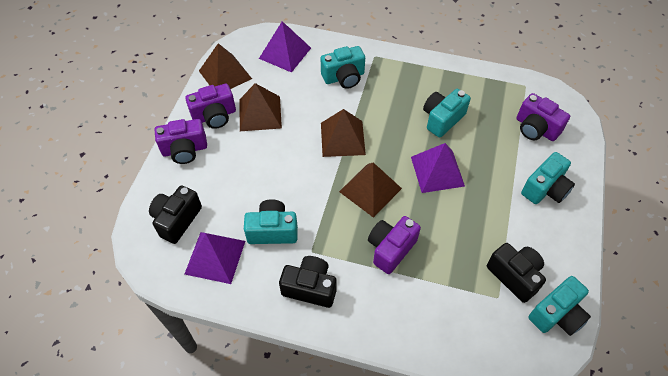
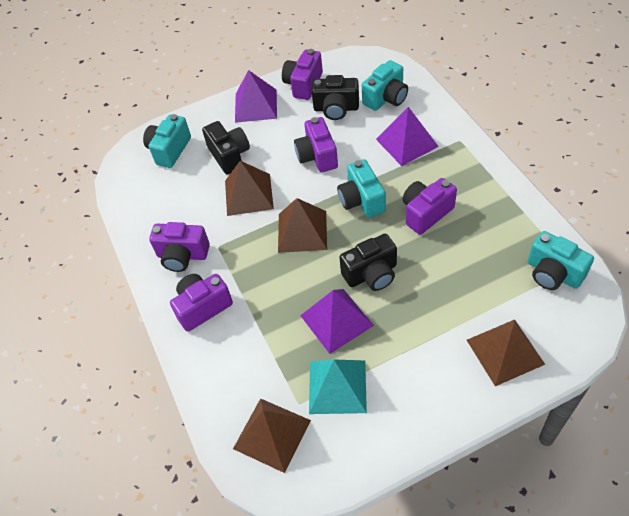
purple camera: [155,119,207,164] [185,84,236,129] [368,216,421,274] [516,93,570,141] = 4 -> [149,222,210,272] [170,274,233,332] [282,49,323,100] [294,117,338,172] [403,178,457,235] = 5
turquoise camera: [244,199,298,244] [321,46,365,89] [423,89,471,138] [521,152,575,204] [528,276,591,336] = 5 -> [143,114,191,168] [337,159,386,218] [362,60,408,111] [528,231,594,290] = 4
turquoise pyramid: none = 0 -> [309,359,367,414] = 1

